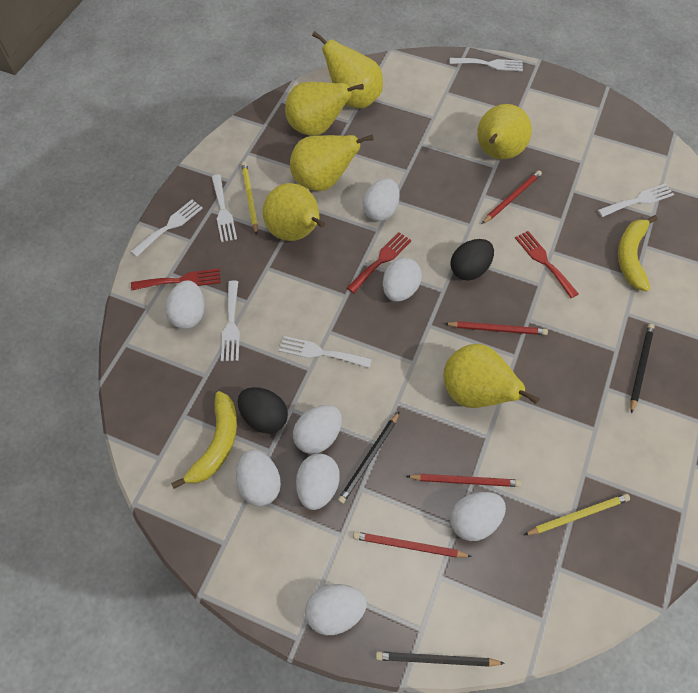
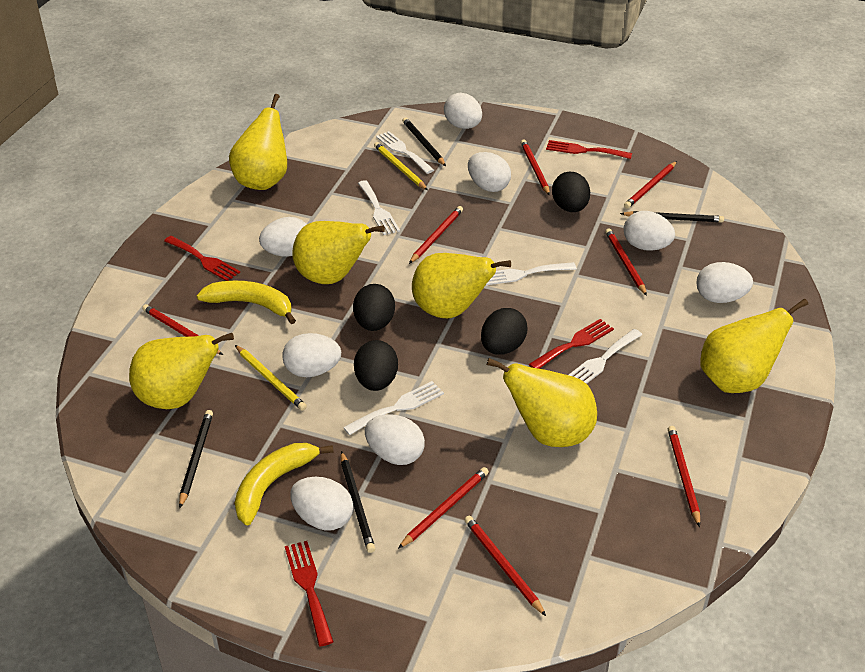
black egg: [238,387,288,434] [451,239,494,281] = 2 -> [353,284,395,331] [354,340,398,391] [481,308,528,355] [552,172,590,212] = 4
black pencil: [338,411,400,504] [376,651,505,667] [630,324,655,414] = 3 -> [179,410,213,508] [341,451,375,553] [402,118,446,166] [620,211,724,223] = 4
red fork: [131,269,221,290] [347,232,411,293] [515,231,579,298] = 3 -> [164,236,240,281] [285,541,334,646] [528,319,614,369] [546,140,632,159] = 4
red pencil: [353,532,472,558] [406,474,521,487] [444,321,548,335] [482,170,542,224] = 4 -> [142,304,223,355] [398,467,489,549] [409,206,463,264] [464,516,546,616] [521,140,550,196] [605,228,647,296] [624,161,677,209] [668,426,700,527] = 8
white fork: [131,200,203,257] [212,175,237,242] [221,280,240,361] [279,336,372,368] [450,58,523,71] [597,183,674,217] = 6 -> [343,381,444,435] [358,180,400,235] [376,131,434,174] [486,262,577,285] [569,329,642,384] = 5

